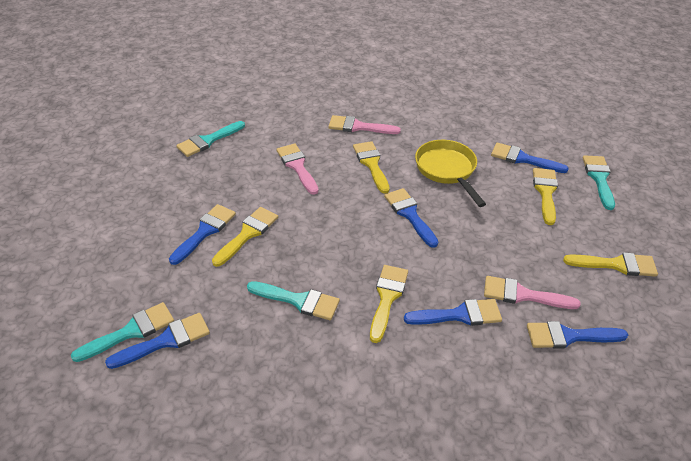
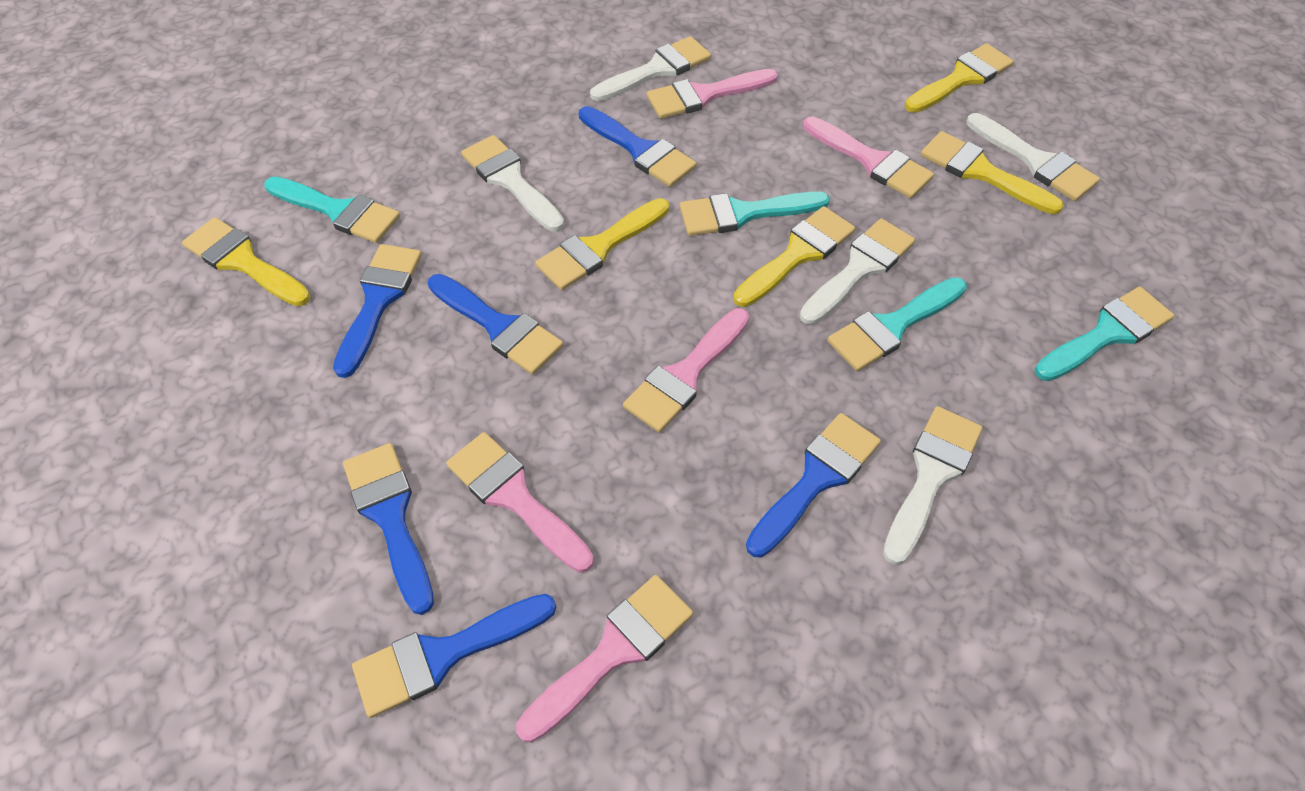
pink brush: [276,144,319,195] [329,115,401,134] [484,276,581,309] = 3 -> [446,432,594,573] [516,575,693,743] [623,308,749,432] [647,69,778,119] [803,117,934,198] = 5
white brush: none = 0 -> [461,135,564,231] [590,36,711,101] [800,218,915,325] [883,406,983,565] [966,113,1100,201] = 5
yellow pan: [415,140,486,207] = 1 -> none = 0

